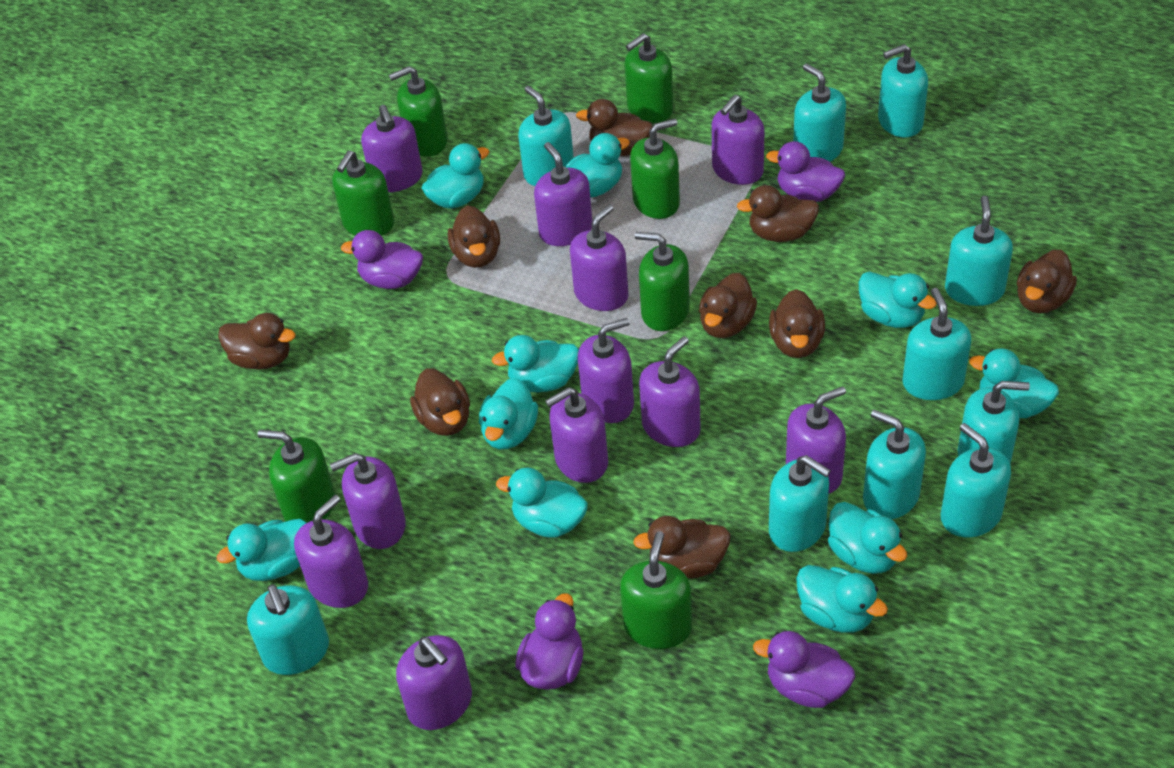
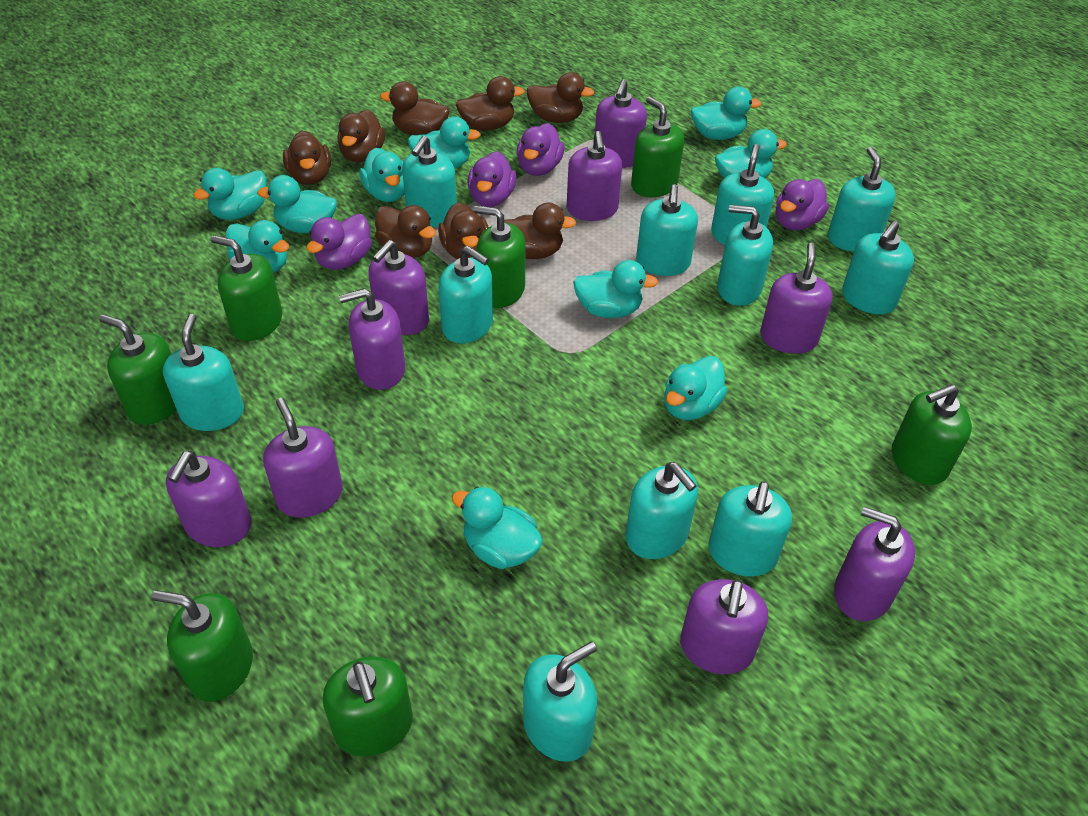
brown duck: [218,313,295,370] [410,369,470,436] [448,205,500,268] [576,99,653,156] [633,516,730,578] [699,273,757,338] [737,185,819,242] [769,289,825,358] [1017,250,1077,313] = 9 -> [283,131,331,185] [337,109,385,162] [375,205,436,258] [380,81,449,135] [438,202,489,259] [456,76,525,131] [504,203,576,259] [527,72,594,123] = 8
purple soap dispenser: [294,495,368,608] [330,453,406,549] [361,105,423,192] [396,635,472,730] [534,142,592,246] [545,387,608,483] [570,204,629,311] [578,318,634,423] [639,336,701,447] [712,95,764,185] [786,386,846,494] = 11 -> [166,451,252,547] [263,398,343,517] [339,288,405,390] [368,240,429,335] [567,131,622,221] [595,79,647,168] [680,579,768,674] [760,243,833,354] [834,507,915,621] = 9
turquoise soap dispenser: [247,584,329,675] [518,86,574,186] [769,455,831,552] [793,63,846,162] [863,410,926,519] [878,44,928,137] [902,288,971,400] [941,423,1011,538] [945,196,1013,306] [958,381,1030,464] = 10 -> [163,314,244,431] [402,136,457,227] [438,246,493,343] [523,642,597,762] [626,462,698,559] [636,184,698,276] [709,481,792,577] [711,144,774,245] [717,205,773,306] [828,147,896,252] [842,221,914,314] = 11

